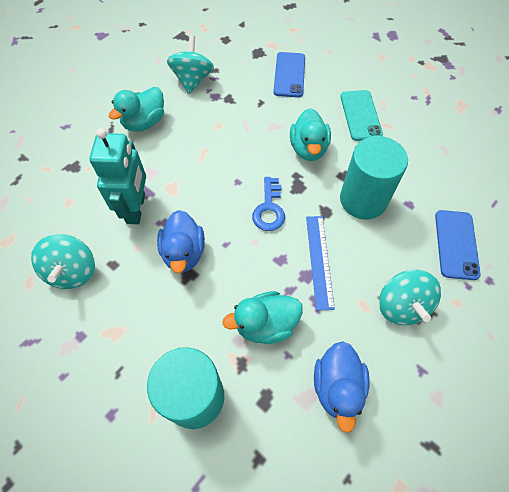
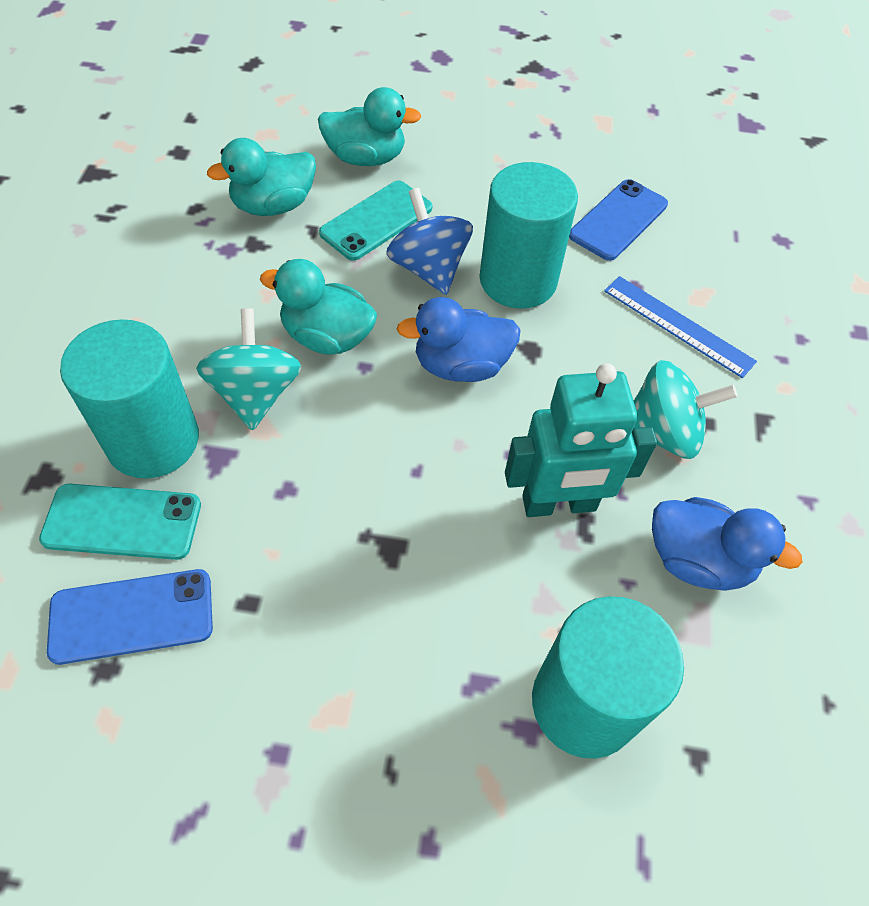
blue key: [252,177,285,231] = 1 -> none = 0
blue spinning top: none = 0 -> [386,188,473,295] = 1
turquoise cylinder: [147,347,224,429] [340,136,408,220] = 2 -> [60,319,199,479] [479,162,578,309] [532,596,684,759] = 3
turquoise phone: [340,90,383,141] = 1 -> [39,484,201,560] [319,181,432,261] = 2
turquoise spinning top: [31,234,95,289] [167,35,214,94] [379,270,441,325] = 3 -> [196,308,302,431] [633,360,737,459] = 2

